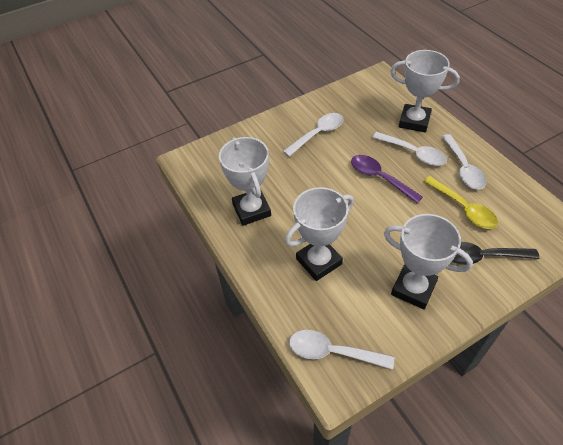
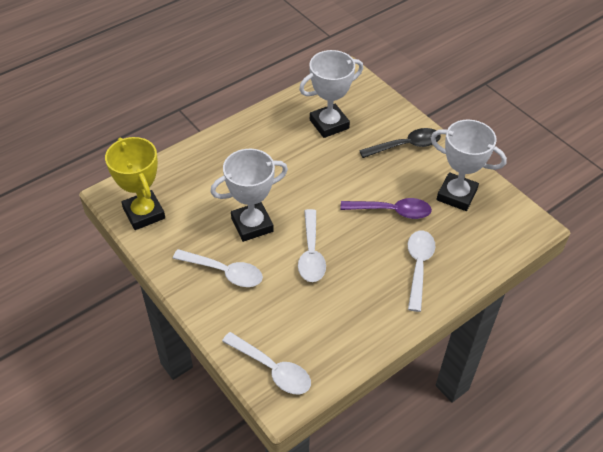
white trophy: [219,137,271,226] [285,187,354,281] [384,214,473,309] [390,50,460,132] = 4 -> [210,149,288,242] [299,50,363,138] [431,119,507,211] = 3
yellow spoon: [423,176,498,229] = 1 -> none = 0
yellow trophy: none = 0 -> [105,137,165,230] = 1

